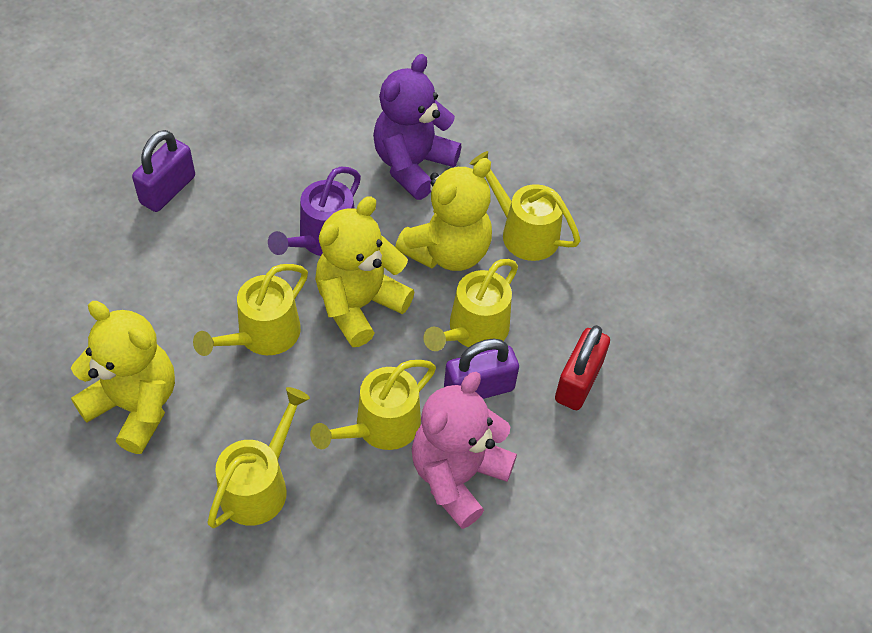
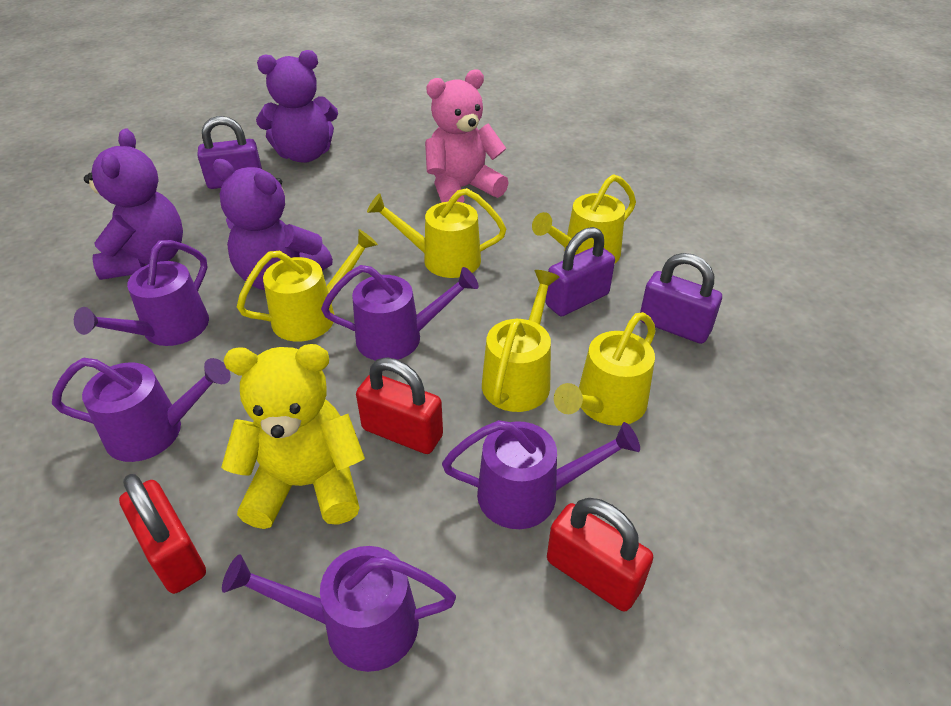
purple padlock: [132,130,195,212] [444,339,519,399] = 2 -> [197,116,262,189] [546,227,615,316] [640,253,722,344] = 3
purple teddy bear: [373,54,461,200] = 1 -> [84,129,183,280] [213,159,333,290] [256,50,338,163] = 3
purple watering can: [268,166,361,256] = 1 -> [52,358,231,462] [74,240,209,346] [222,546,456,672] [321,265,479,361] [442,420,640,529] = 5
red padlock: [555,325,610,410] = 1 -> [119,474,206,594] [356,357,443,454] [547,498,653,612] = 3
yellow teddy bear: [71,301,175,454] [315,196,414,347] [395,158,492,271] = 3 -> [221,344,365,529] = 1

